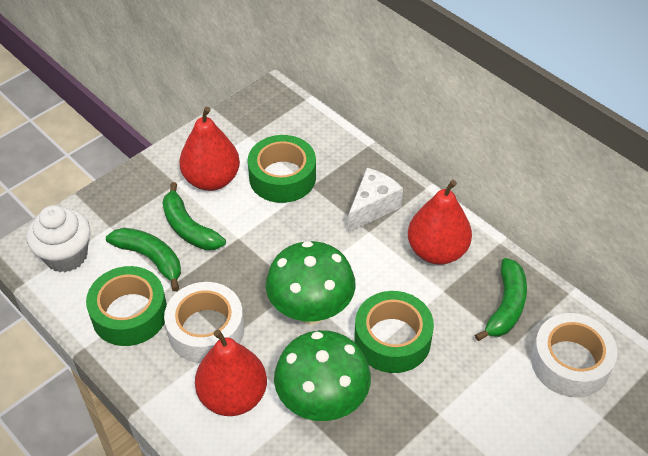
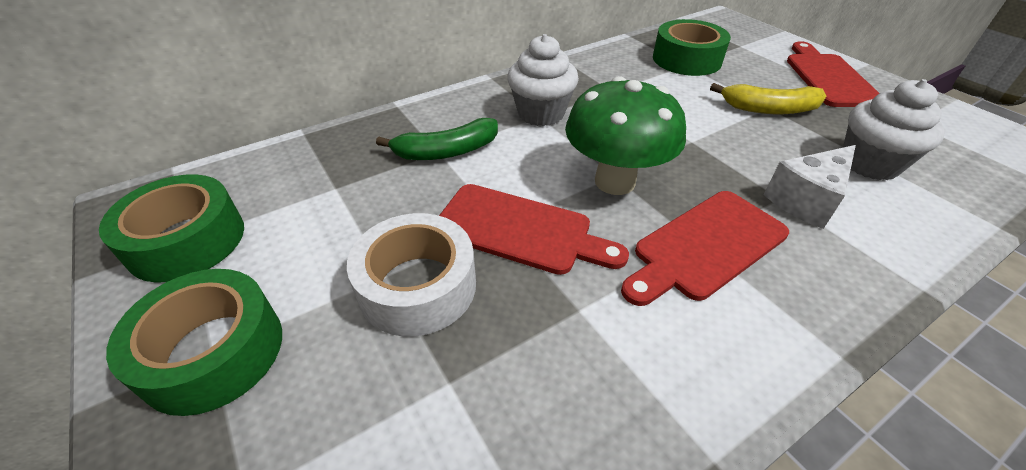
green banana: [106,228,181,291] [162,182,226,250] [475,258,527,341] = 3 -> [376,118,498,160] = 1
green mushroom: [266,241,355,325] [274,330,371,421] = 2 -> [565,76,686,195] = 1
red cutting board: none = 0 -> [439,184,629,275] [621,191,789,306] [787,41,879,107] = 3
red pear: [179,107,240,191] [195,329,267,416] [408,180,472,265] = 3 -> none = 0
white cupcake: [27,205,90,272] = 1 -> [507,34,579,126] [843,79,945,180] = 2
white tape: [164,282,244,363] [531,313,618,397] = 2 -> [347,213,476,337] = 1
yellow banana: none = 0 -> [710,83,826,114] = 1

